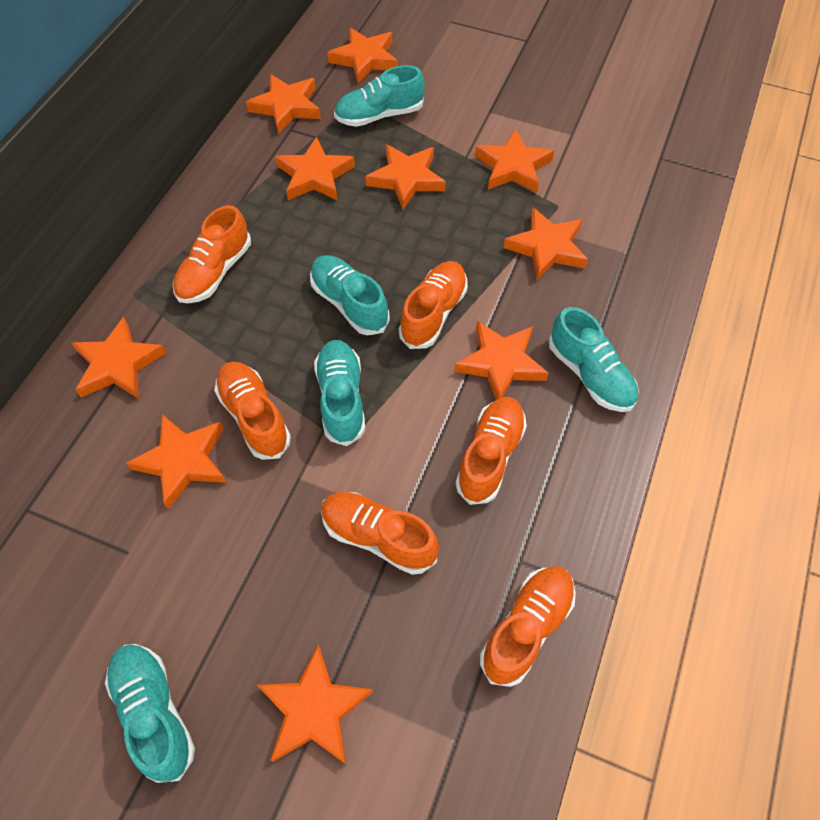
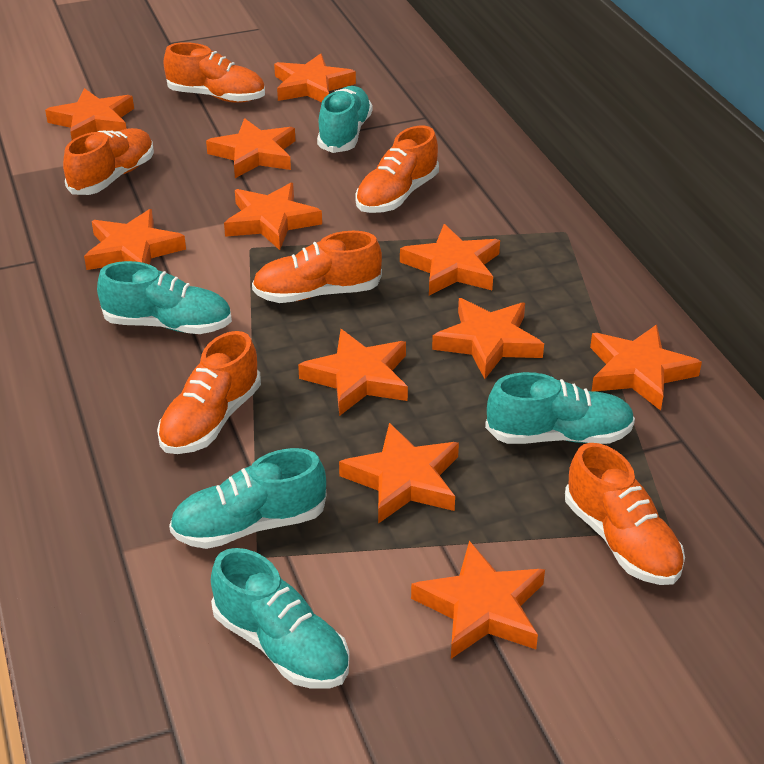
orange star: [71,317,167,399] [126,414,227,509] [246,74,321,134] [257,645,373,764] [275,137,355,201] [327,28,398,83] [365,144,446,209] [454,321,549,400] [475,129,554,193] [503,208,588,280] = 10 -> [45,88,134,140] [84,209,186,270] [206,118,295,178] [224,183,322,250] [274,53,356,102] [298,329,408,416] [339,423,459,524] [400,224,500,296] [411,541,545,659] [432,298,544,379] [590,324,702,410] = 11

